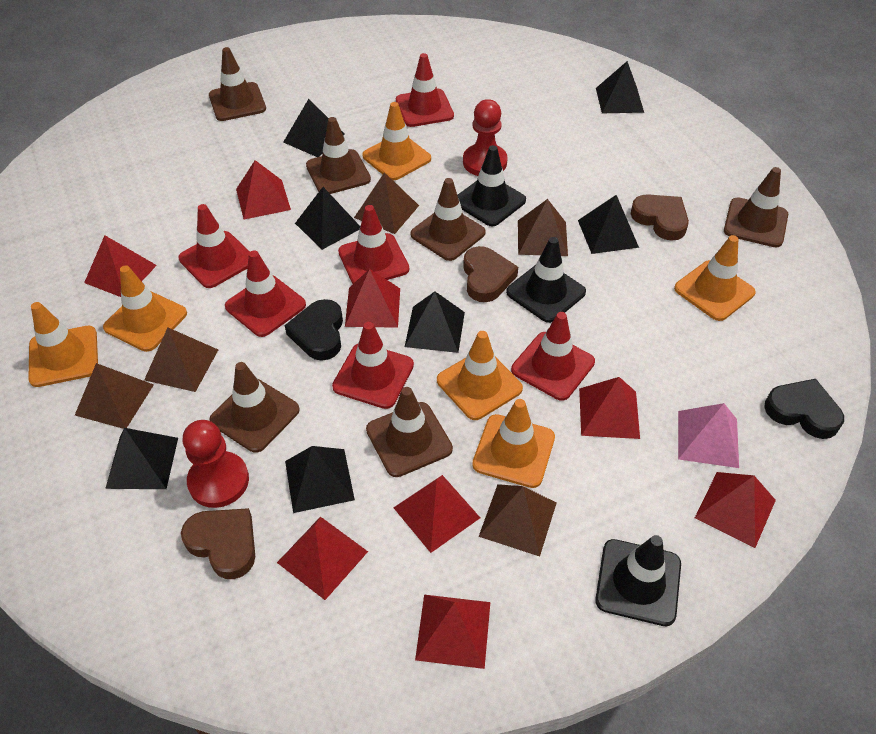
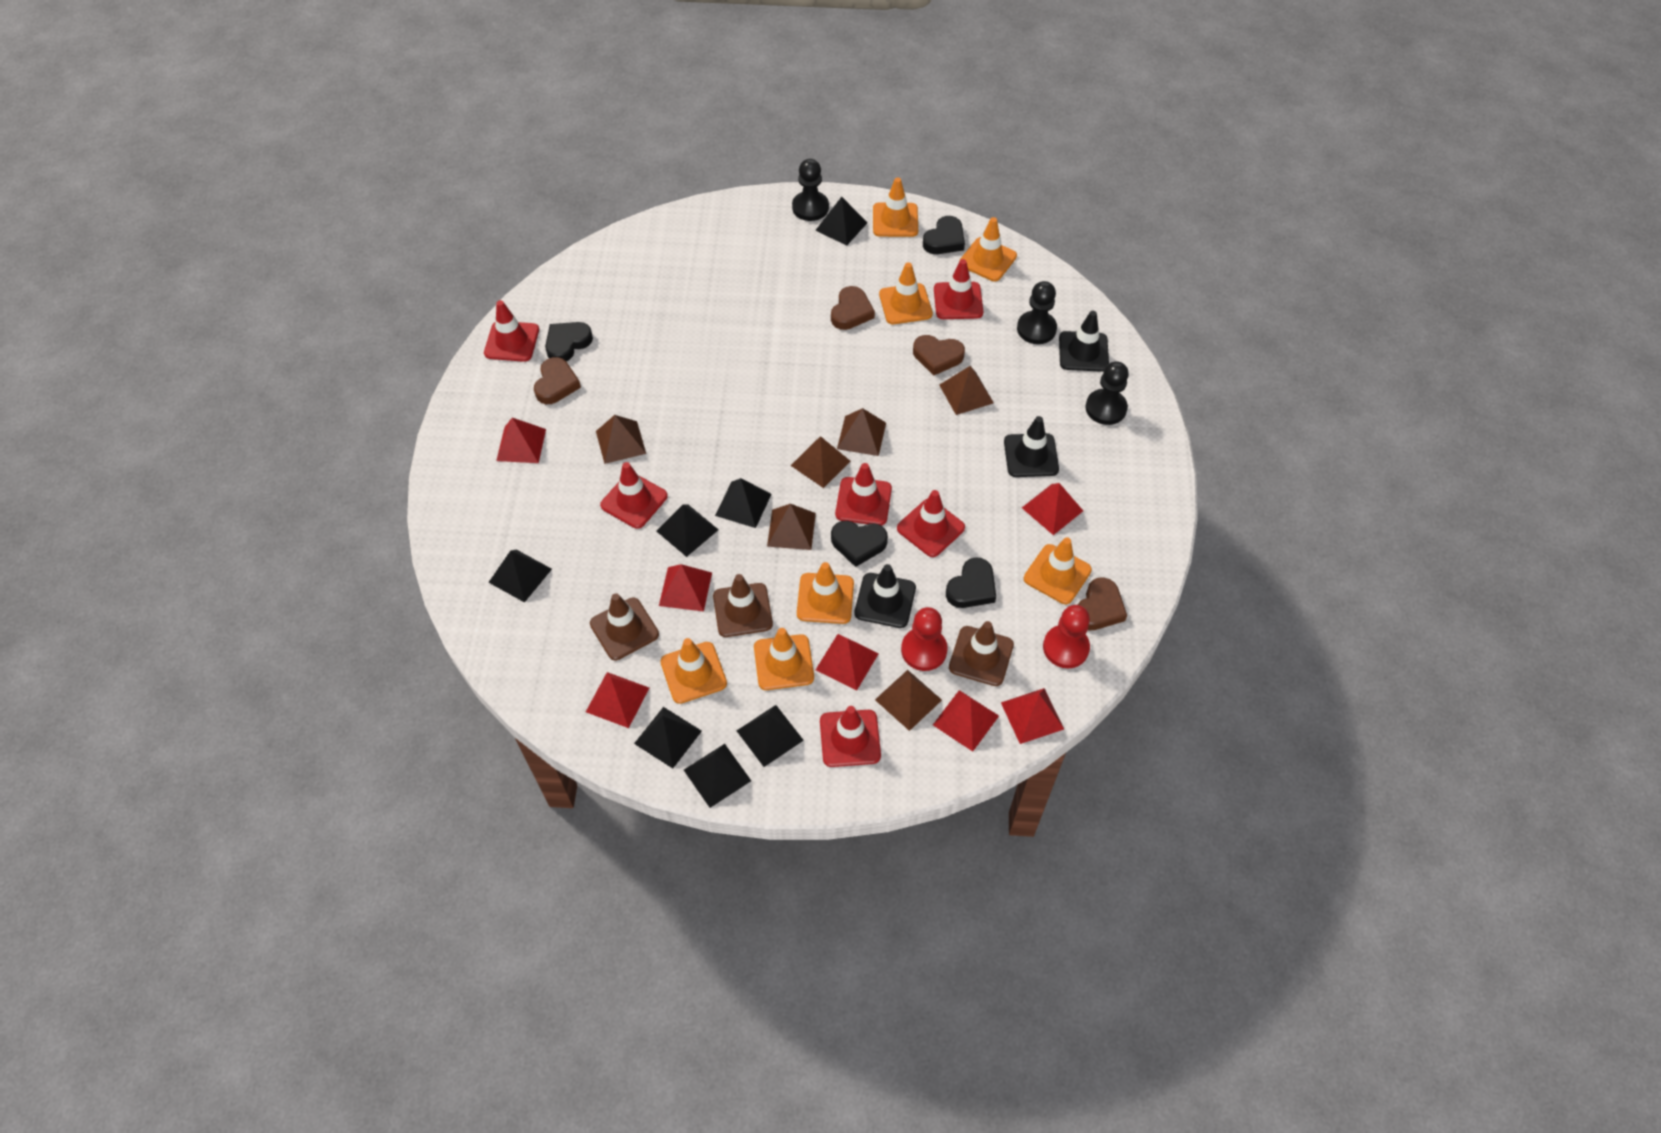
black heart: [284,299,343,360] [764,379,844,439] = 2 -> [545,322,593,361] [831,521,888,567] [923,216,965,254] [946,557,996,608] = 4
black pawn: none = 0 -> [792,159,829,221] [1017,281,1057,344] [1085,361,1129,425] = 3
brown heart: [181,508,255,579] [463,246,518,302] [631,194,689,241] = 3 -> [534,357,581,404] [831,286,875,330] [913,335,965,376] [1077,578,1127,630] = 4
brown pyramid: [75,363,154,429] [144,327,218,392] [354,172,419,234] [479,484,556,556] [518,199,568,256] = 5 -> [596,415,646,464] [767,504,816,550] [791,436,850,488] [837,408,886,456] [875,670,942,731] [939,366,994,415] = 6
brown traffic cone: [209,47,266,121] [209,362,300,453] [306,117,371,194] [366,387,453,477] [411,178,486,261] [724,167,788,248] = 6 -> [590,593,659,660] [713,574,773,637] [949,621,1014,686] = 3
orange traffic cone: [28,302,98,387] [103,265,187,352] [362,102,431,180] [437,331,523,420] [472,399,555,488] [674,235,756,321] = 6 -> [661,638,727,704] [754,628,814,690] [797,562,854,624] [873,177,918,237] [879,262,933,324] [959,217,1017,281] [1024,537,1092,604] = 7
pink pyramid: [678,403,739,468] = 1 -> none = 0
red pyramid: [84,235,157,297] [236,160,291,220] [277,516,368,600] [345,269,400,328] [393,475,480,553] [415,595,490,669] [579,377,640,439] [695,472,776,548] = 8 -> [496,418,546,463] [586,672,649,728] [659,564,712,612] [816,634,879,690] [933,690,999,751] [1001,688,1064,744] [1022,483,1083,535] = 7

